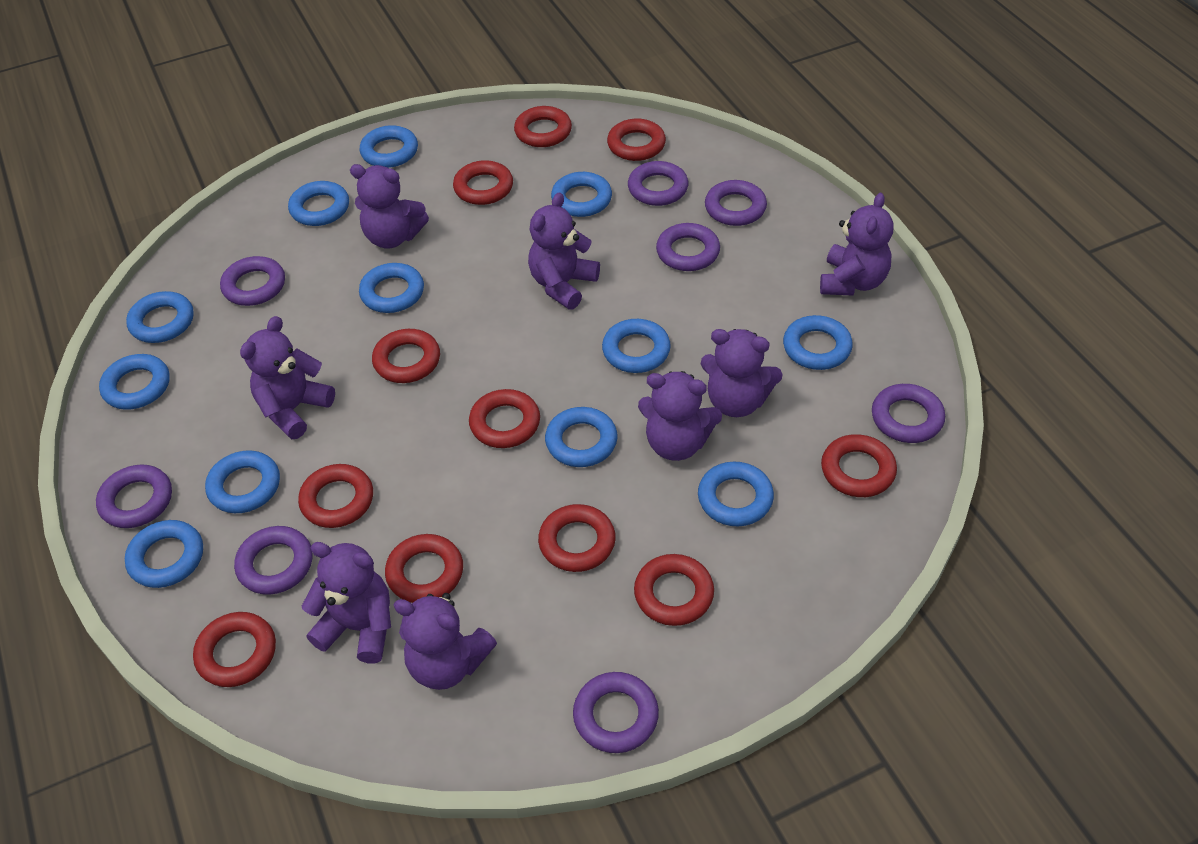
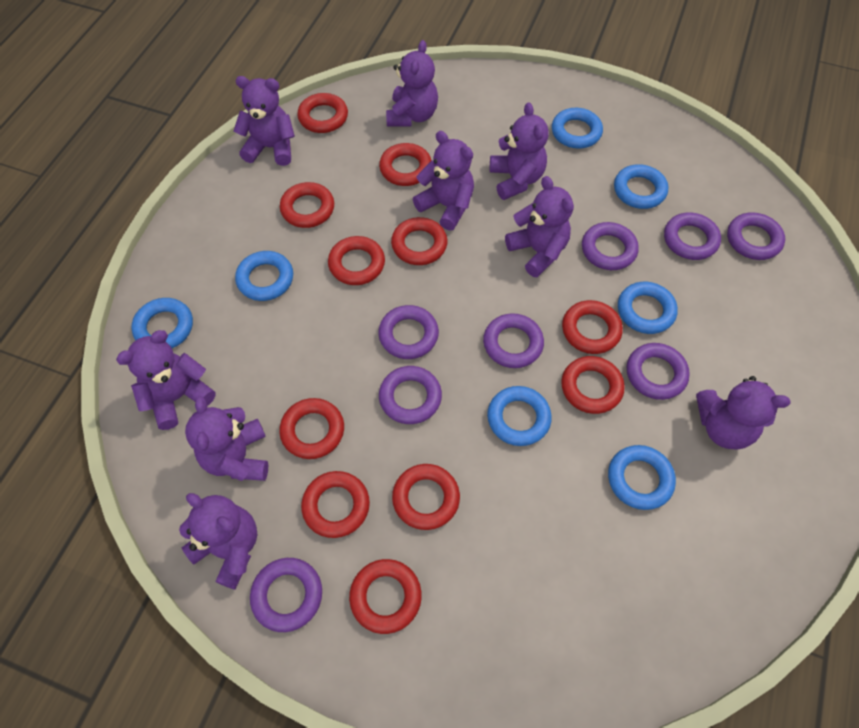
blue ring: [99,354,170,410] [125,520,203,588] [126,291,194,343] [205,450,280,513] [288,181,349,226] [359,263,424,313] [360,125,418,168] [545,407,618,467] [551,172,612,217] [602,319,671,373] [698,462,774,526] [783,315,853,370] = 12 -> [131,298,193,348] [235,251,293,301] [487,386,552,446] [552,108,603,149] [608,445,676,510] [614,164,668,209] [618,282,678,334] = 7
purple teddy bear: [240,316,335,439] [302,542,391,663] [350,164,429,249] [394,593,497,690] [528,192,600,310] [638,371,722,461] [701,329,783,417] [820,193,893,295] = 8 -> [116,330,216,430] [179,493,257,590] [185,396,268,481] [234,76,295,166] [386,40,438,126] [413,131,474,231] [490,102,549,200] [505,176,574,277] [696,376,790,450] = 9

